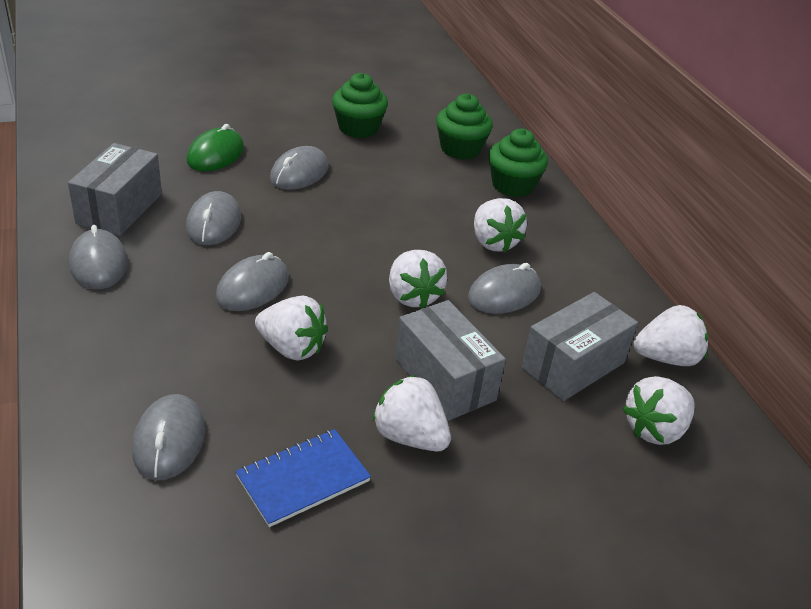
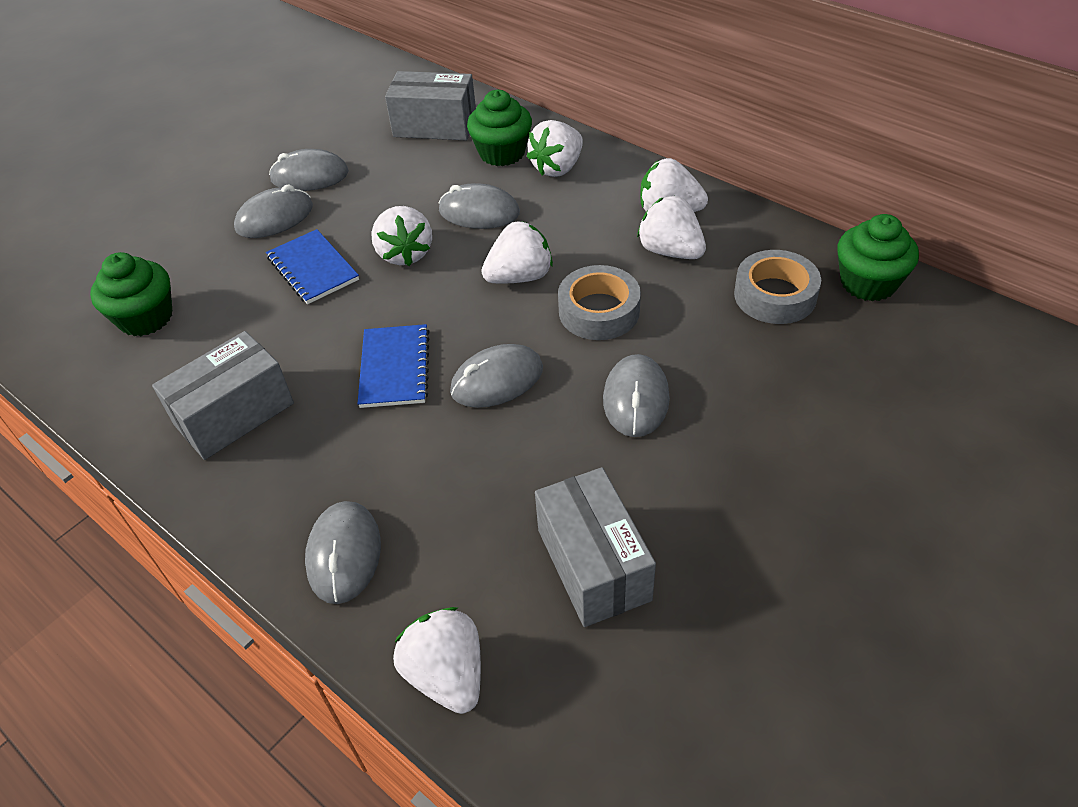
blue notebook: [235,429,371,527] = 1 -> [266,229,359,304] [357,324,430,408] = 2
green mouse: [187,124,244,171] = 1 -> none = 0
grey tape: none = 0 -> [558,265,641,340] [734,250,821,324] = 2

